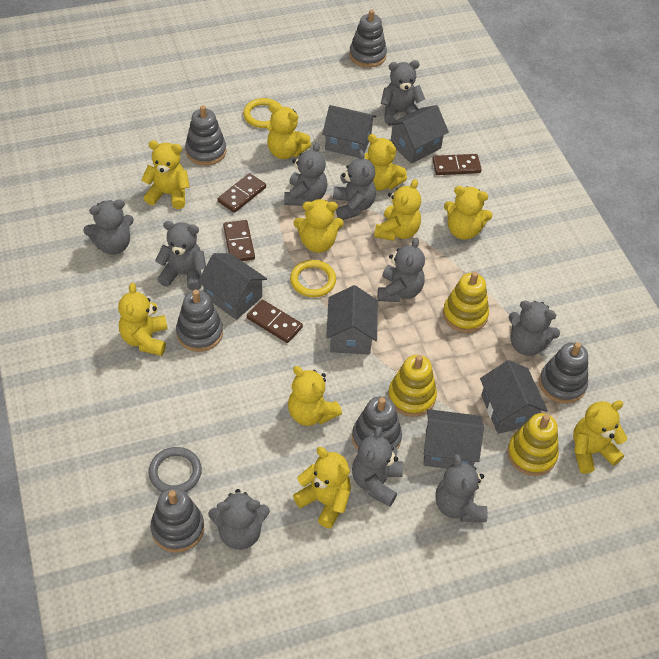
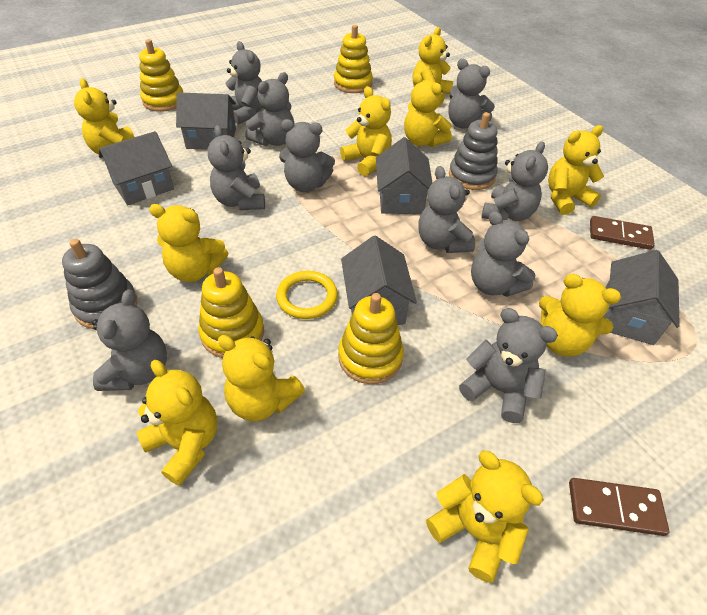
brown domino: [217,173,266,213] [223,220,255,261] [247,299,303,343] [432,154,482,175] = 4 -> [569,478,669,536] [590,216,655,250] = 2
grey house: [198,253,267,320] [322,105,376,158] [326,285,378,354] [388,105,449,164] [423,409,484,469] [480,360,548,434] = 6 -> [99,131,174,205] [176,92,236,150] [341,236,417,325] [376,137,432,214] [603,250,680,345] = 5
grey ring: [148,447,202,492] = 1 -> none = 0
grey stacking toy: [150,488,204,553] [176,290,223,352] [185,105,226,166] [349,10,387,68] [352,396,402,450] [539,342,588,404] = 6 -> [62,239,137,329] [449,112,498,190] = 2
yellow ring: [243,98,282,128] [290,260,336,297] = 2 -> [276,271,338,319] = 1
yellow stacking toy: [388,355,437,417] [443,271,489,333] [507,413,559,476] = 3 -> [139,39,183,112] [198,267,264,358] [334,25,373,93] [338,293,404,384] = 4

